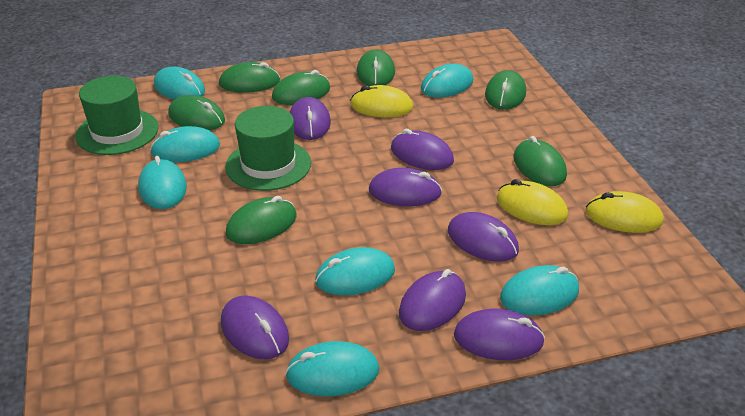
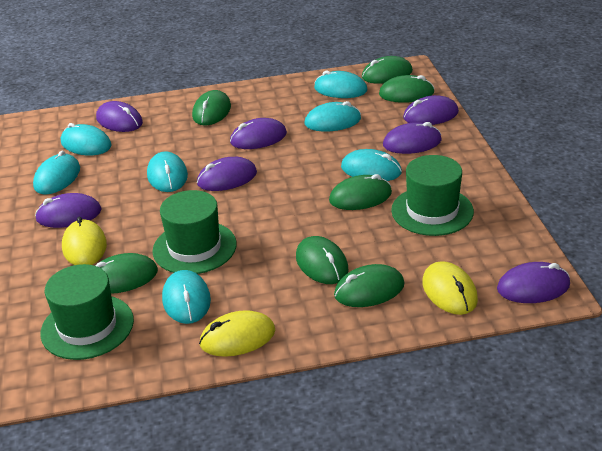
green hat: [75,76,159,155] [225,106,311,191] = 2 -> [40,264,134,360] [153,190,236,274] [391,155,474,236] = 3

